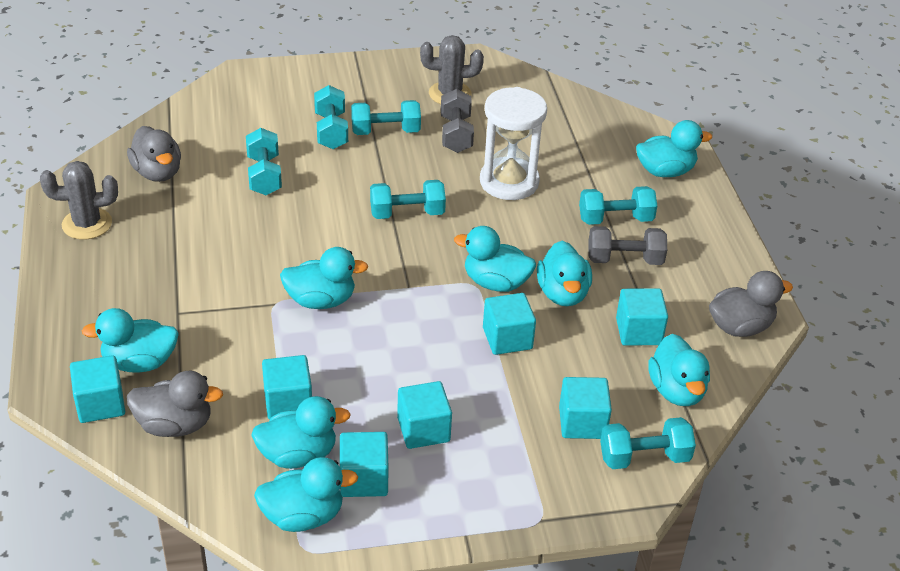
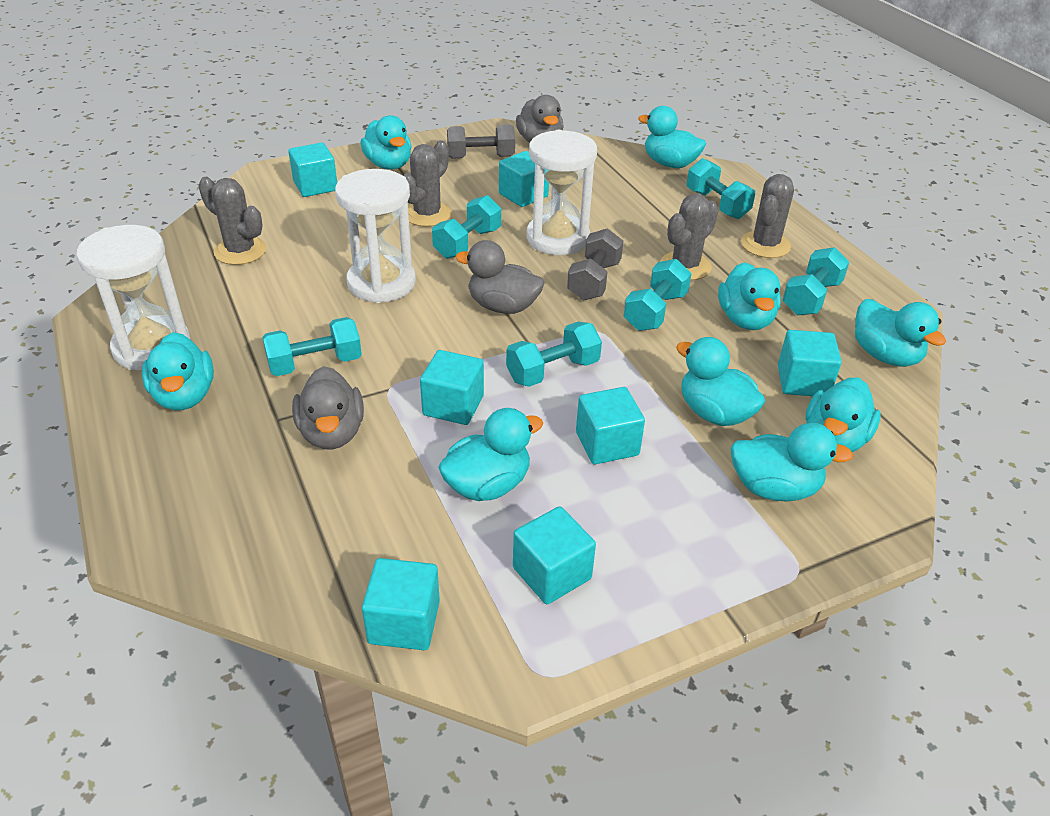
grey cactus: [40,161,118,240] [420,35,484,104] = 2 -> [198,177,267,265] [404,140,452,227] [660,194,719,280] [741,174,794,258] = 4
turquoise duck: [82,308,179,373] [251,396,351,469] [254,457,358,532] [280,247,368,309] [454,226,536,292] [537,241,592,306] [636,120,712,177] [648,334,710,406] = 8 -> [142,332,214,410] [360,115,412,170] [438,408,544,501] [638,106,706,168] [676,337,765,426] [718,262,781,330] [730,423,853,502] [806,378,881,452] [855,299,946,367] = 9
white hourglass: [480,87,547,200] = 1 -> [76,225,191,370] [335,169,416,303] [527,130,597,255] = 3

